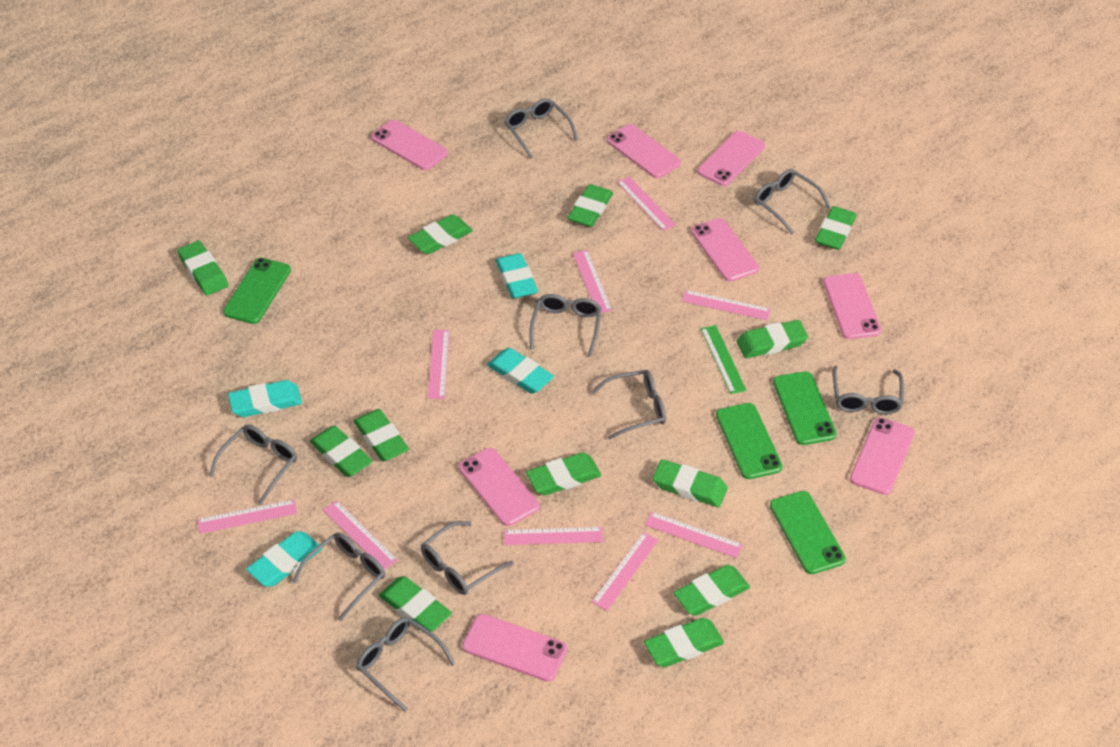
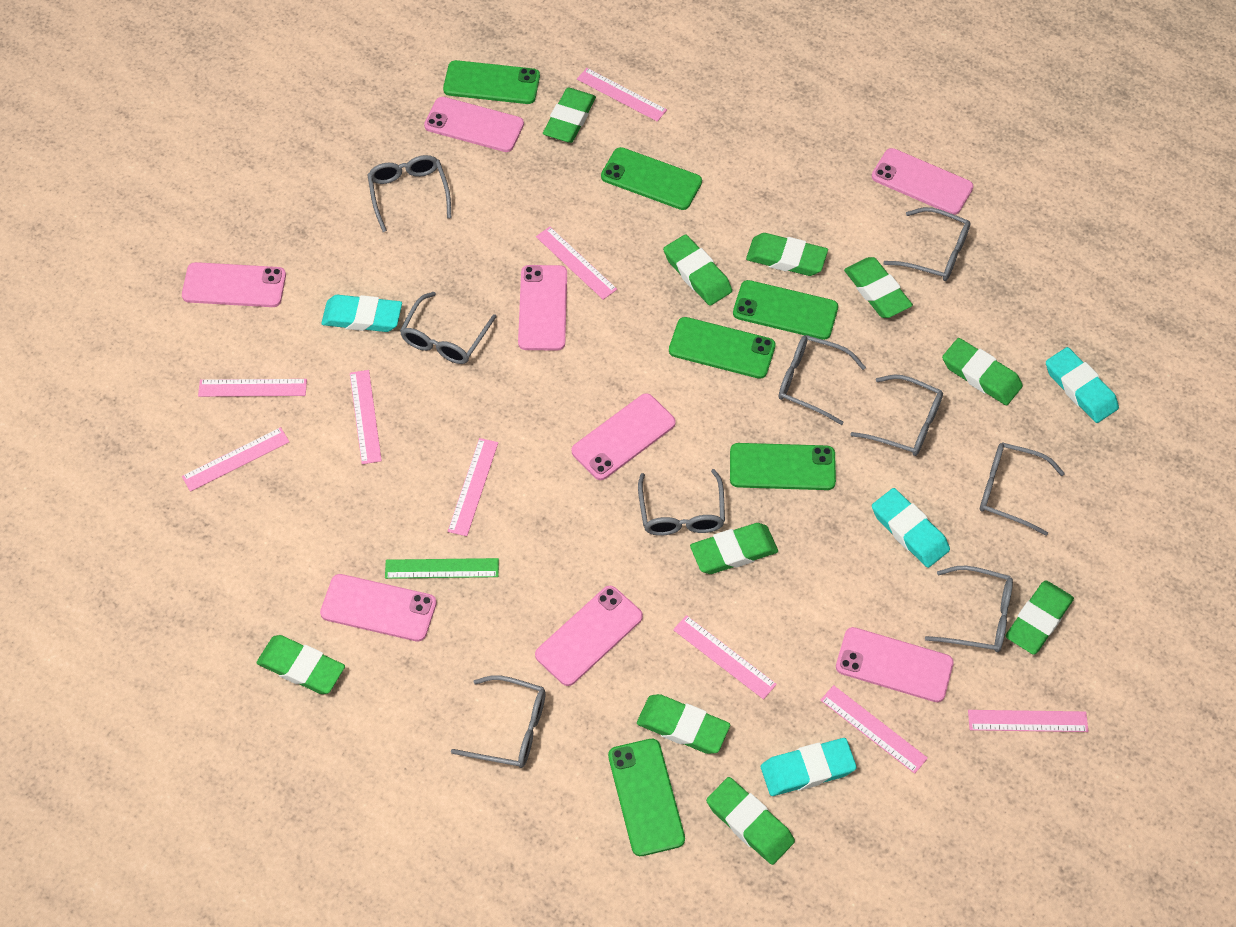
green eraser: [177,241,228,296] [310,426,373,477] [354,409,409,461] [379,576,452,632] [408,214,473,254] [526,453,601,495] [567,184,613,227] [644,618,724,667] [653,459,728,507] [674,565,750,616] [737,320,808,358] [815,206,857,250] = 12 -> [256,635,345,694] [543,88,596,143] [637,694,730,754] [663,234,732,306] [690,523,778,574] [706,777,795,865] [746,233,828,276] [844,257,913,318] [942,338,1023,405] [1006,580,1074,655] = 10
green phone: [223,258,291,324] [716,403,783,479] [770,491,846,574] [773,371,836,445] = 4 -> [443,60,540,104] [601,147,702,210] [608,739,685,856] [669,317,776,379] [730,443,836,490] [733,280,838,340] = 6

